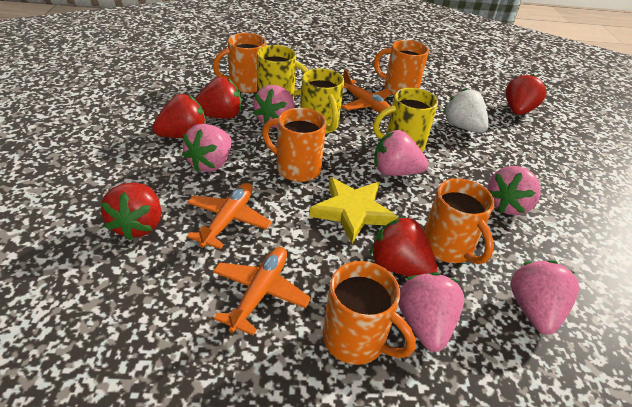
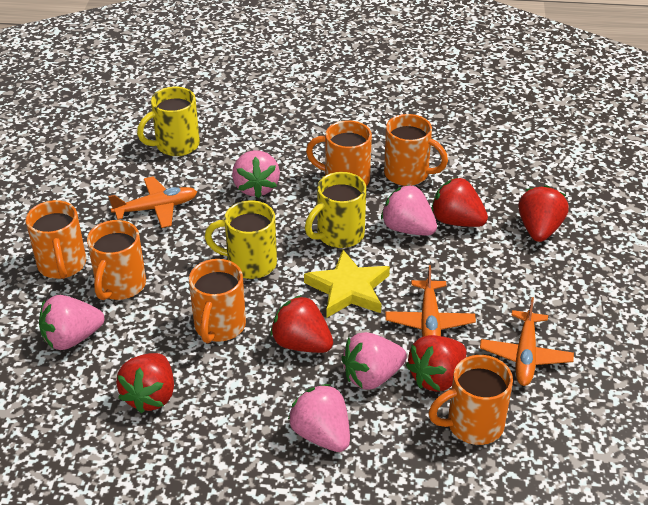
orange mug: [213,33,266,93] [262,108,326,182] [323,261,416,365] [374,40,429,96] [424,178,495,264] = 5 -> [26,200,86,279] [87,220,146,300] [189,259,246,343] [306,120,372,186] [384,114,448,186] [429,355,513,445] = 6
pink strawberry: [182,124,231,172] [253,85,294,128] [374,130,428,176] [398,272,464,352] [488,166,541,215] [511,260,579,335] = 6 -> [39,295,104,350] [232,150,280,198] [288,384,350,452] [341,332,407,390] [381,185,437,236] = 5
white strawberry: [443,88,489,133] = 1 -> none = 0

